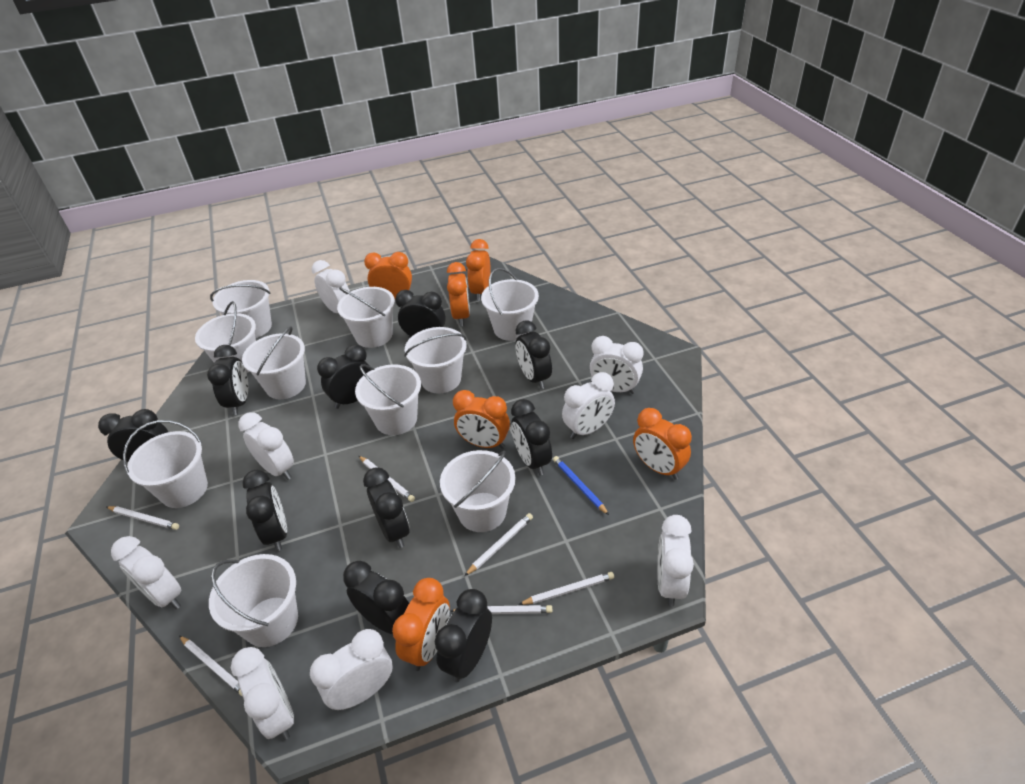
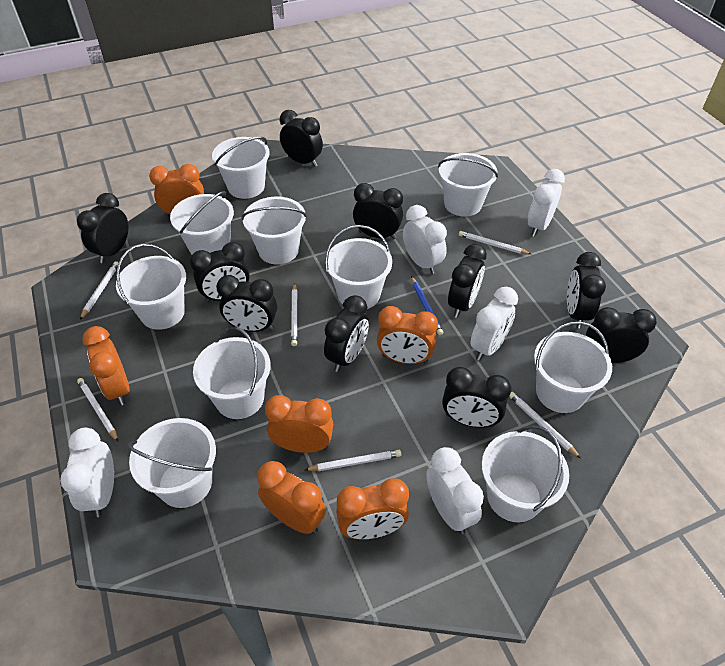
white clock: [111,536,182,609] [231,647,294,740] [238,412,294,480] [310,629,393,710] [312,260,350,313] [562,372,615,439] [590,336,644,394] [657,515,694,607] = 8 -> [60,428,114,517] [403,205,447,274] [426,447,484,534] [470,287,518,361] [527,169,565,236] = 5

